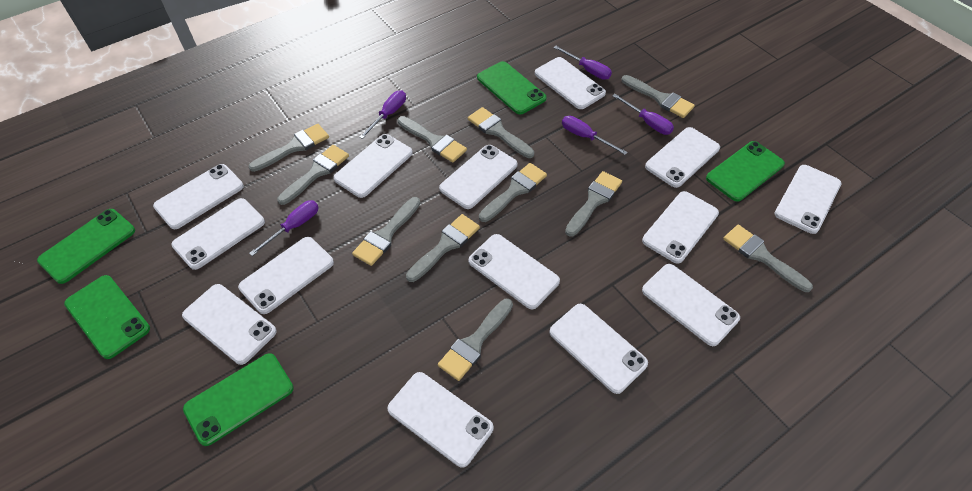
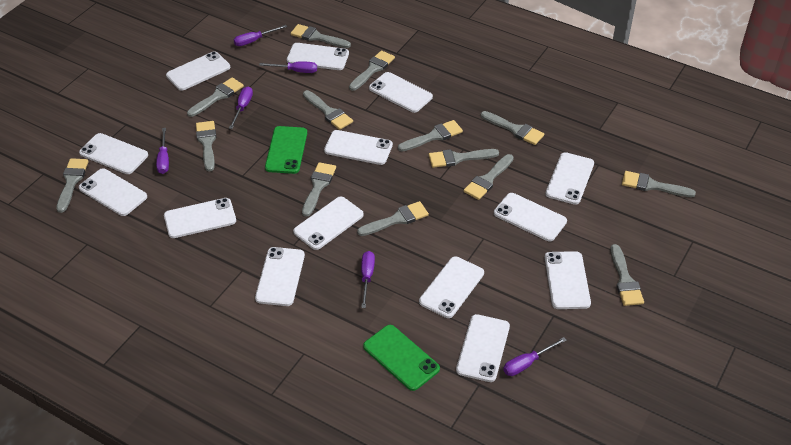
green phone: [37,209,135,284] [64,275,150,359] [183,353,294,446] [477,61,546,115] [706,141,785,202] = 5 -> [265,126,307,174] [363,325,440,391] = 2
grey brush: [248,124,329,172] [277,145,349,205] [352,197,421,266] [398,116,467,162] [406,214,480,282] [438,299,513,381] [468,107,534,158] [479,163,547,222] [565,171,622,237] [621,75,695,118] [723,225,813,292] = 11 -> [56,158,89,213] [187,77,244,117] [196,121,216,171] [290,24,351,48] [302,162,336,217] [303,90,353,130] [349,50,395,91] [357,201,429,236] [398,120,463,151] [429,149,499,168] [463,154,514,200] [481,111,544,145] [610,244,644,306] [622,171,696,197] = 14
purple screwdriver: [249,200,319,256] [359,90,406,139] [553,46,612,80] [562,116,627,155] [612,94,674,135] = 5 -> [156,128,169,174] [229,86,253,129] [234,25,287,46] [259,62,317,73] [361,251,375,308] [503,337,566,376] = 6

